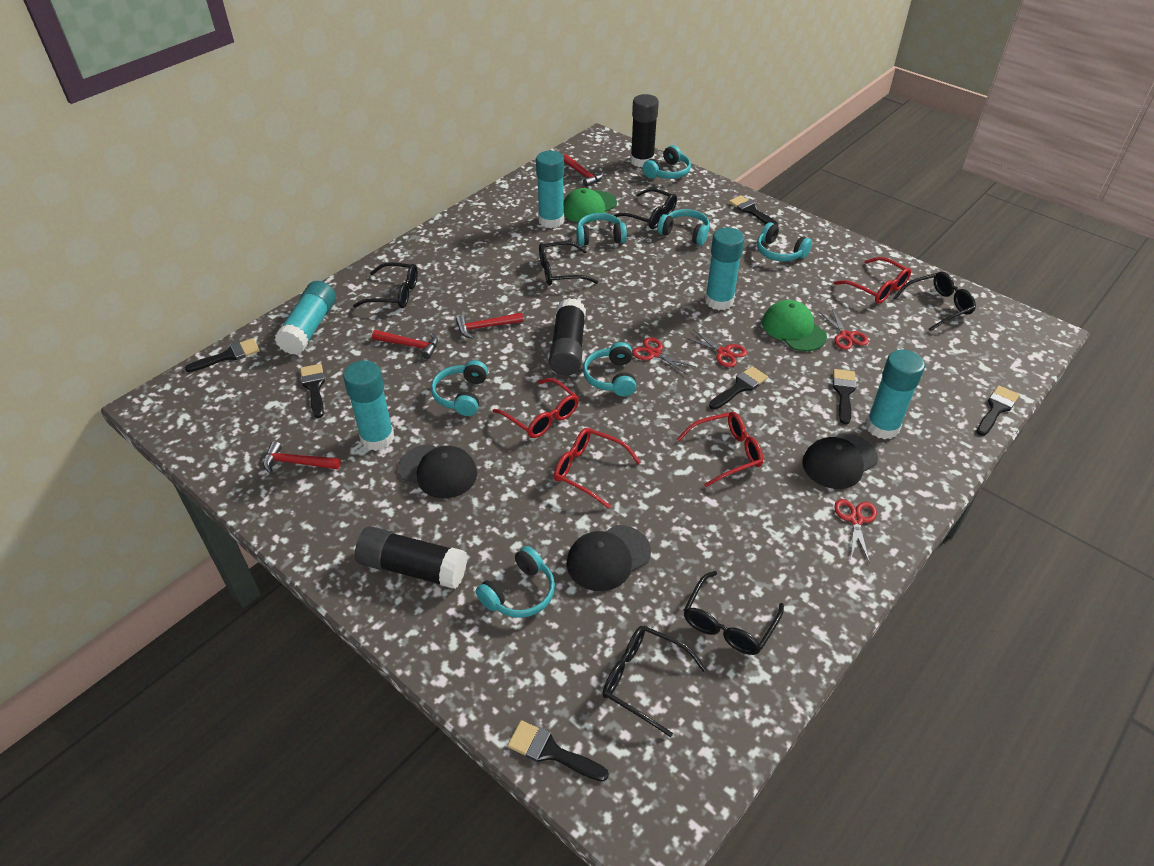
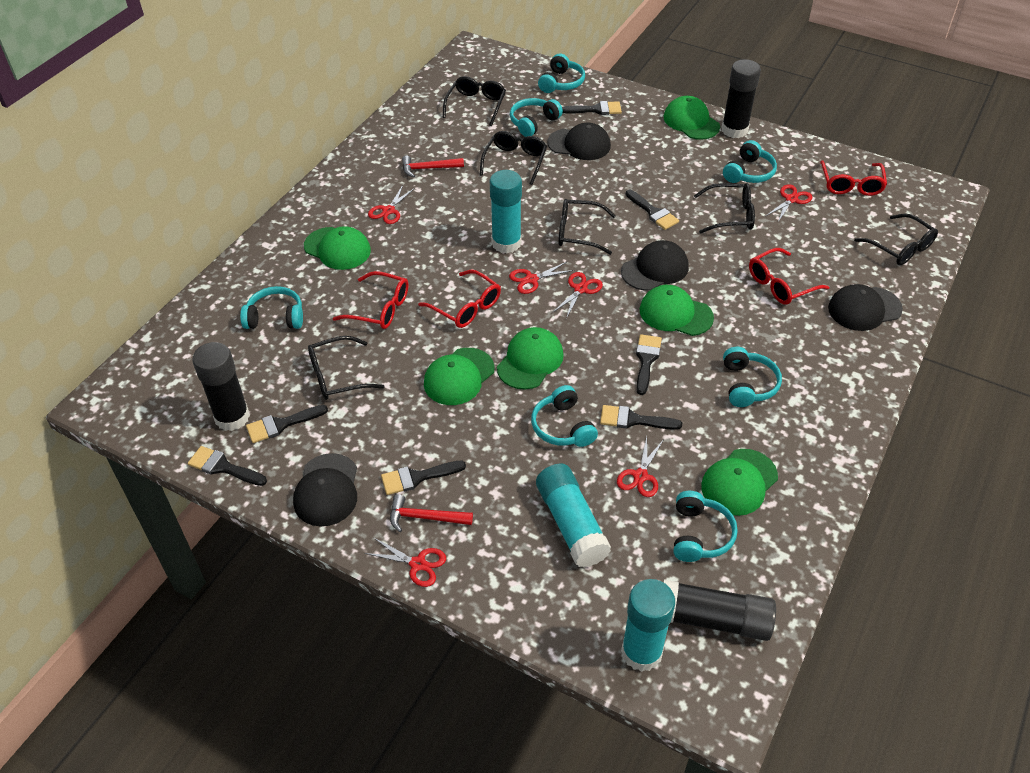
black cap: [398,444,477,499] [567,525,651,591] [802,433,878,489] = 3 -> [293,453,357,527] [547,123,611,160] [621,240,689,291] [828,284,903,331] = 4
green cap: [564,188,617,222] [762,300,827,351] = 2 -> [304,226,371,270] [424,348,495,405] [497,327,564,390] [640,285,714,336] [664,96,720,140] [701,449,778,516] = 6
red hammer: [263,441,341,474] [372,330,438,359] [456,312,524,339] [563,154,604,187] = 4 -> [390,494,473,532] [402,155,464,178] = 2
red scissors: [632,337,695,375] [684,329,747,367] [818,309,869,350] [834,499,877,563] = 4 -> [365,537,446,587] [368,185,415,224] [509,262,574,294] [552,272,603,319] [617,437,663,497] [766,184,813,222] = 6
turquoise glue stick: [275,281,336,355] [343,360,394,451] [536,151,564,228] [705,227,745,310] [866,350,925,439] = 5 -> [490,170,522,253] [536,463,611,568] [621,579,675,672] = 3

